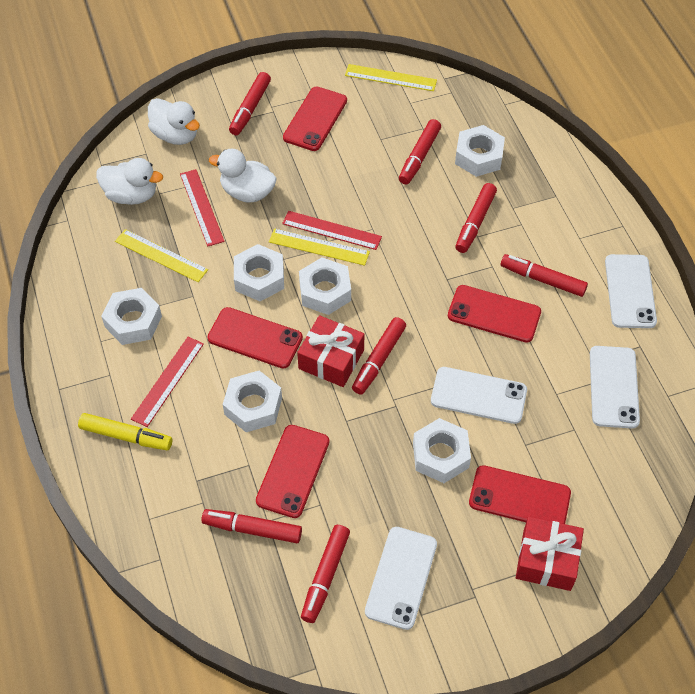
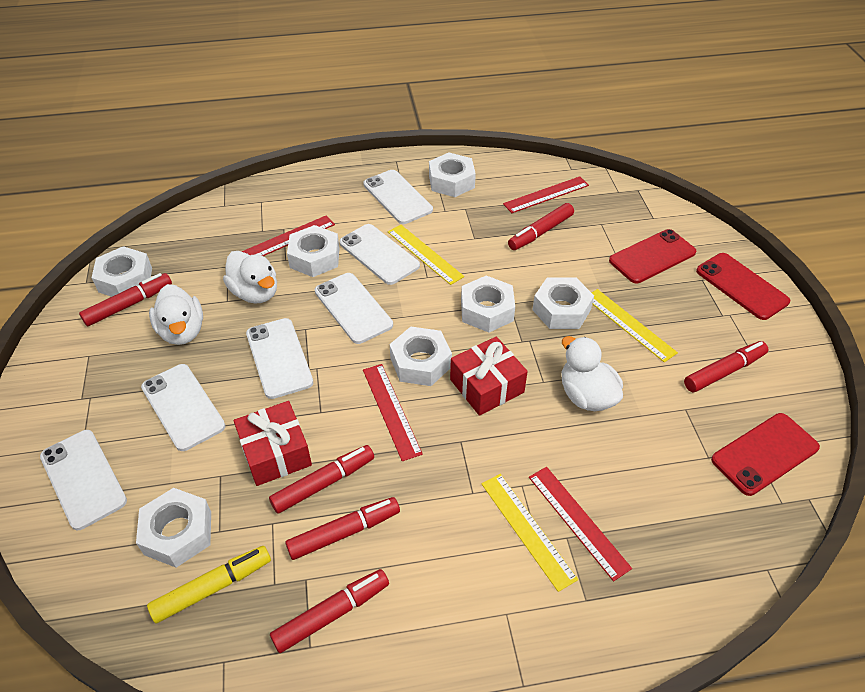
red marker: [201,509,302,543] [229,72,271,135] [301,525,350,623] [352,317,406,395] [399,119,441,184] [455,183,497,253] [501,254,588,297] = 7 -> [79,273,172,326] [269,445,374,514] [270,569,389,653] [285,497,400,560] [508,203,574,250] [684,341,768,392] = 6
red phone: [207,307,303,369] [256,425,329,518] [283,87,347,151] [448,285,541,343] [469,465,571,524] = 5 -> [609,229,696,283] [696,253,790,320] [711,413,820,496] = 3
red ruler: [131,337,204,427] [180,169,225,246] [282,211,382,250] = 3 -> [241,215,335,256] [363,364,423,461] [503,176,589,213] [529,467,632,582] = 4
white nut: [101,288,162,345] [223,371,282,432] [234,244,284,301] [299,257,351,315] [413,418,471,483] [455,125,505,177] = 6 -> [92,246,152,297] [136,488,211,568] [287,225,340,277] [390,327,452,386] [429,152,476,197] [461,276,515,333] [532,277,594,329] = 7
white phone: [365,527,437,630] [431,367,527,424] [590,346,640,428] [605,254,657,328] = 4 -> [40,430,127,530] [141,364,225,451] [246,318,313,399] [315,273,393,344] [339,224,420,285] [363,170,433,224] = 6

